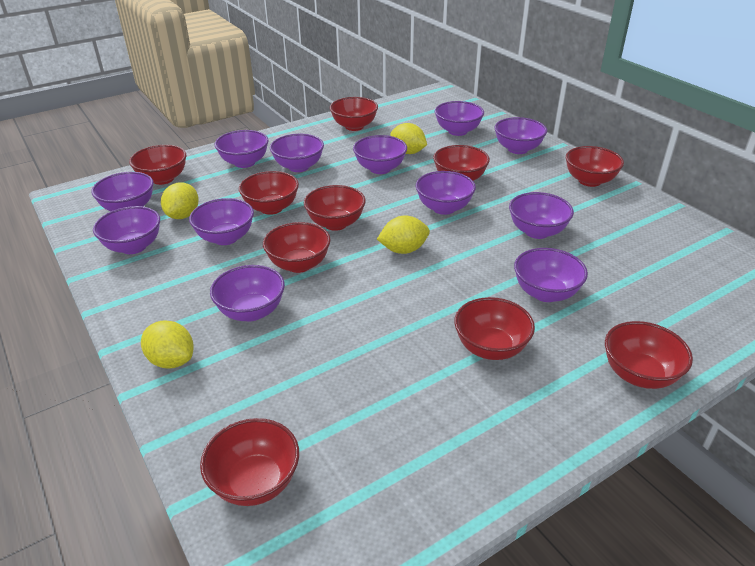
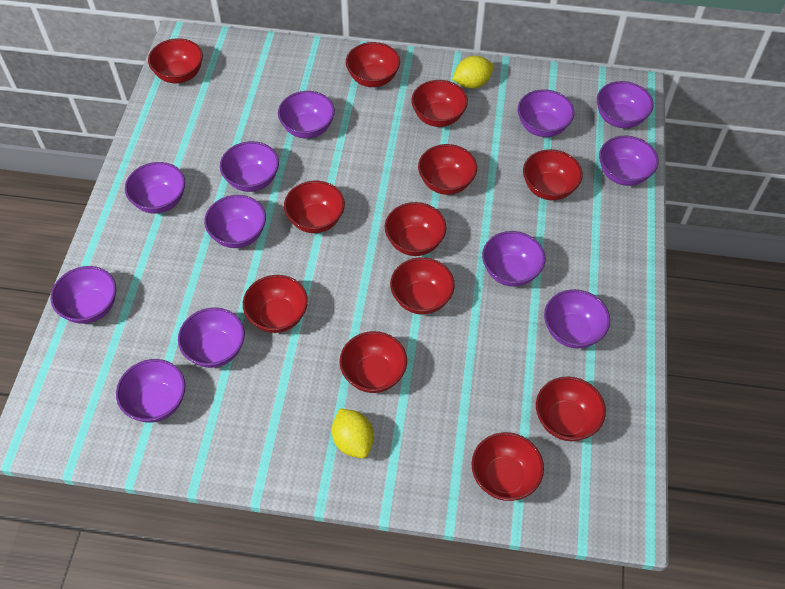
red bowl: [129,145,186,185] [200,418,299,506] [239,171,299,215] [263,222,331,273] [304,185,366,231] [330,97,378,131] [433,145,490,181] [454,297,535,360] [566,146,624,187] [605,321,693,389] = 10 -> [148,38,203,83] [243,275,308,333] [284,181,345,233] [340,331,407,393] [346,42,400,87] [385,202,447,256] [390,257,455,314] [411,80,468,127] [418,144,477,195] [471,432,544,501] [523,149,583,200] [536,376,606,441] = 12
yellow lemon: [141,320,194,368] [161,182,199,219] [377,215,430,254] [390,123,427,154] = 4 -> [332,408,374,458] [452,56,494,89] = 2

